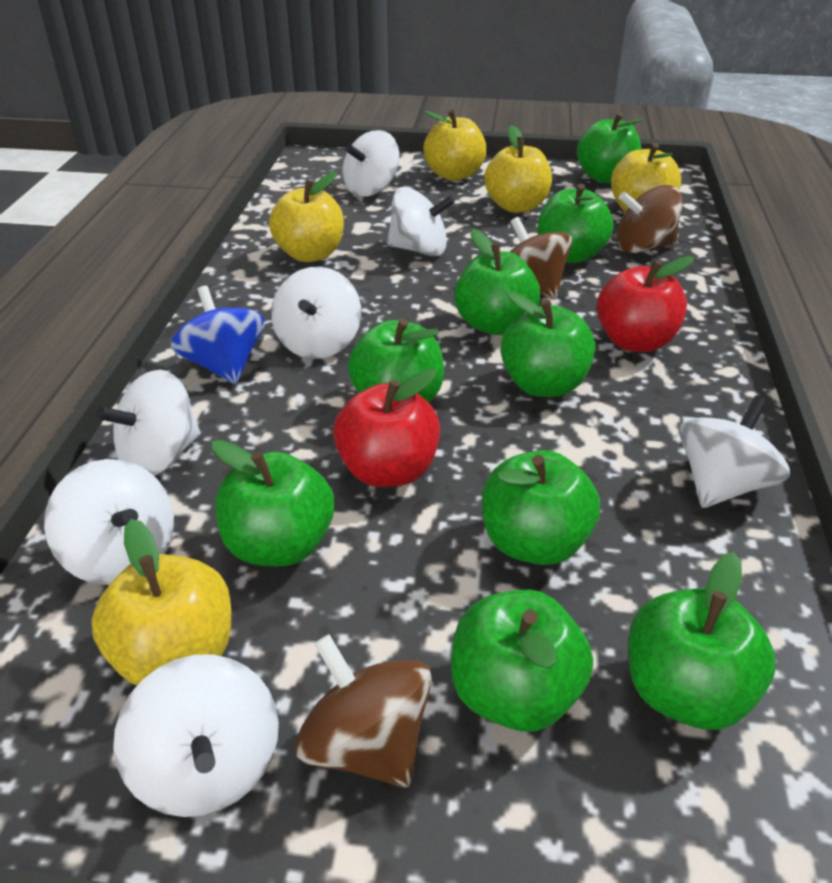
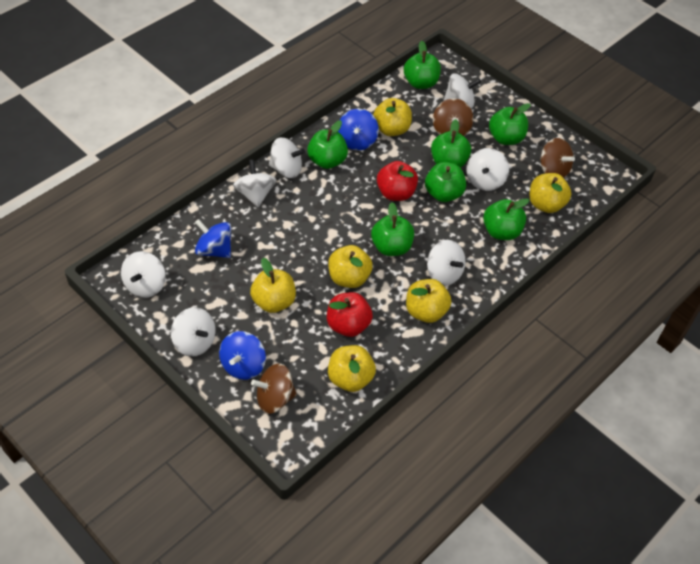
blue spinning top: [171,286,264,384] = 1 -> [195,219,231,258] [219,331,266,380] [338,109,379,151] = 3
green apple: [211,440,334,566] [348,318,444,403] [451,590,593,732] [454,229,540,335] [482,450,600,565] [500,292,595,397] [538,183,614,263] [577,112,643,183] [629,552,776,730] = 9 -> [307,120,348,169] [371,202,414,256] [404,41,441,89] [425,162,466,202] [431,119,471,168] [483,198,529,240] [489,103,531,145] = 7
yellow apple: [91,519,231,685] [269,171,344,262] [423,109,487,181] [484,125,552,213] [611,143,681,212] = 5 -> [250,258,296,313] [328,245,373,288] [328,345,376,392] [373,98,412,136] [406,279,452,323] [530,173,571,213] = 6

